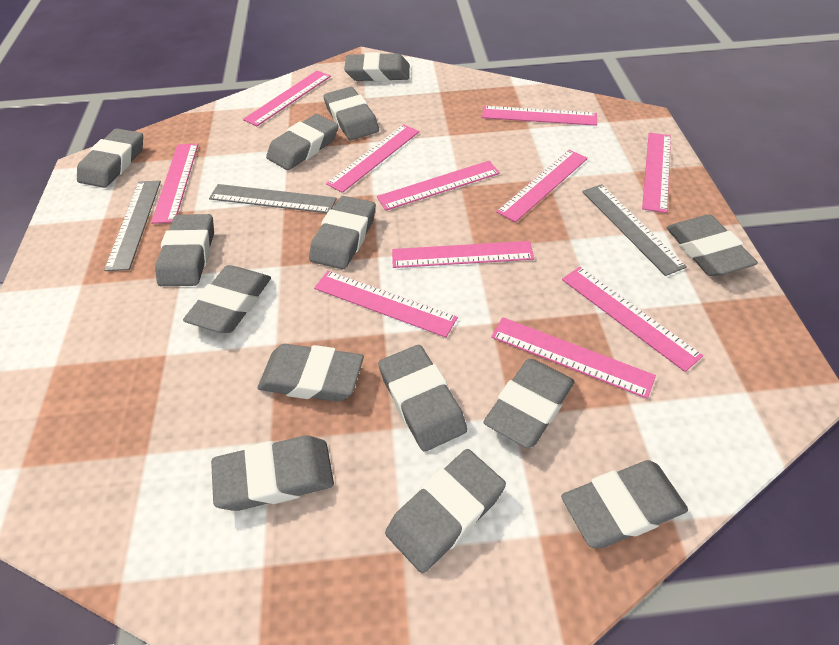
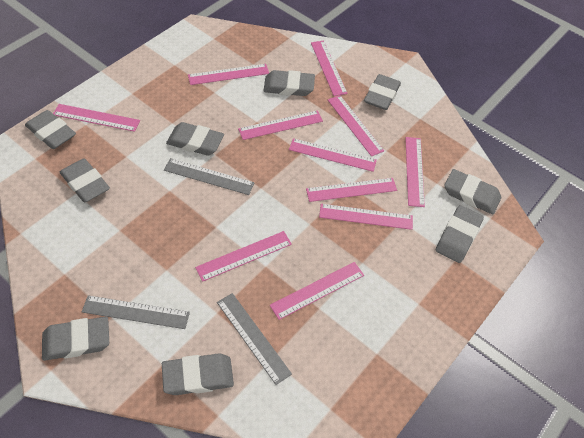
grey eraser: [77,128,143,188] [155,214,214,286] [183,265,271,333] [211,435,334,511] [258,344,364,402] [266,114,338,170] [309,196,376,269] [324,87,379,140] [344,52,410,82] [378,345,467,452] [385,449,506,573] [483,359,575,448] [561,460,688,548] [666,215,758,276] = 14 -> [25,110,76,149] [42,317,109,361] [60,158,110,202] [162,353,234,395] [166,122,224,156] [263,70,315,96] [364,74,401,110] [436,205,484,263] [444,169,501,214] = 9

